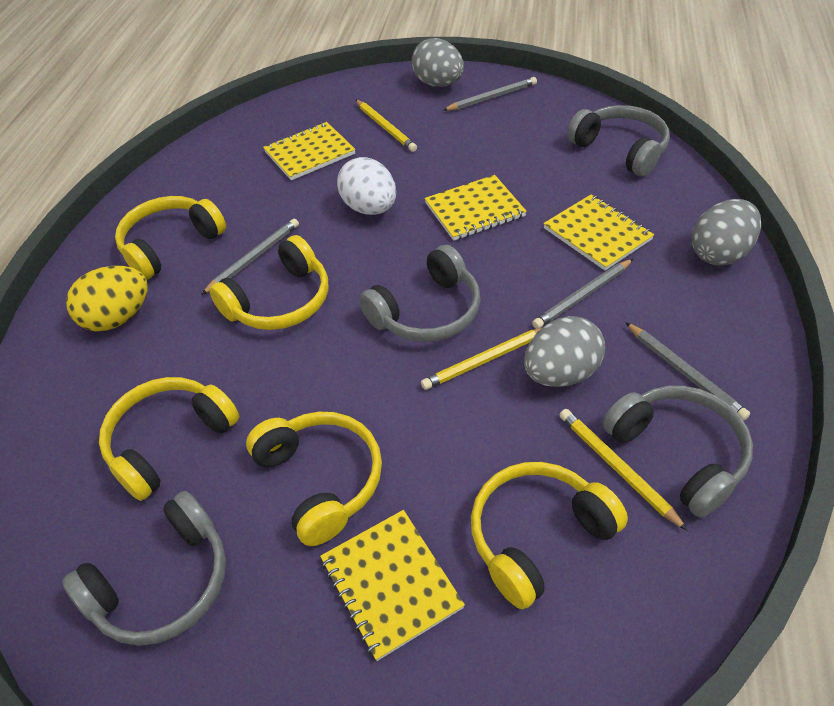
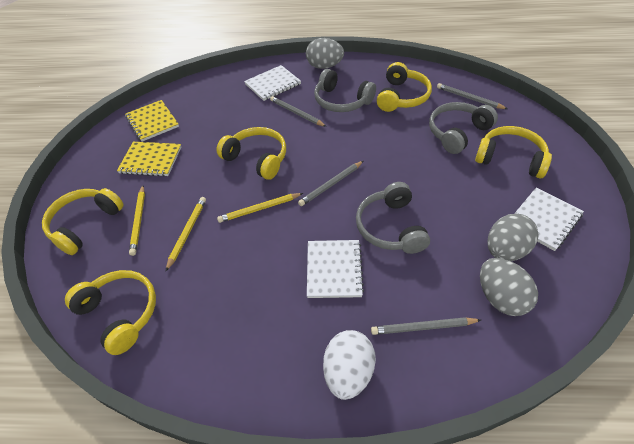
grey headphones: [62,491,226,646] [359,245,481,342] [567,105,670,177] [602,386,753,518] = 4 -> [314,69,376,112] [356,182,430,254] [429,102,498,154] = 3
white notebook: none = 0 -> [244,65,301,101] [307,240,364,298] [514,187,584,251] = 3
yellow egg: [66,266,148,331] = 1 -> none = 0
yellow notebook: [263,122,356,180] [320,510,465,661] [424,175,527,241] [543,194,654,271] = 4 -> [117,142,181,177] [125,100,179,142] = 2

